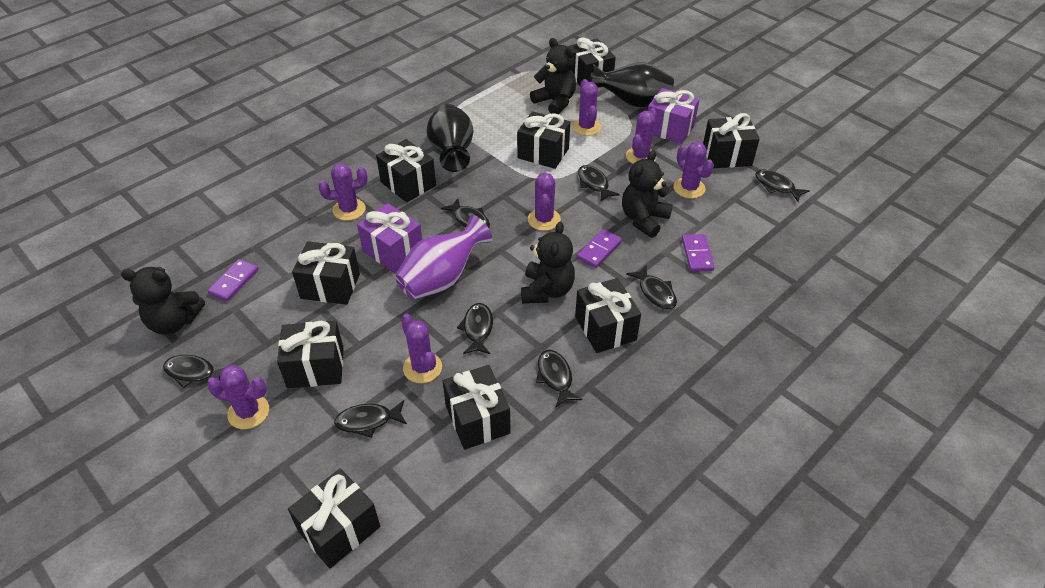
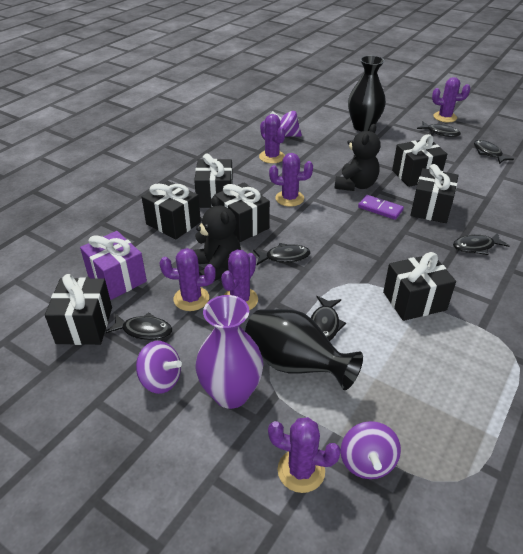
black fish: [163,355,224,388] [334,400,407,438] [441,198,490,228] [457,303,493,354] [536,350,582,407] [578,165,620,202] [626,265,677,309] [755,169,810,202] = 8 -> [105,312,172,340] [253,243,311,265] [311,296,346,341] [417,122,461,137] [453,232,510,255] [474,140,514,164] = 6
black gift: [277,321,344,388] [288,468,380,568] [292,241,360,305] [376,139,436,202] [443,365,511,450] [517,111,570,169] [569,38,616,86] [575,278,641,353] [703,113,760,168] = 9 -> [45,274,112,345] [142,181,201,239] [194,154,233,208] [214,182,270,242] [383,252,456,321] [392,134,447,187] [410,164,459,223] = 7
black teddy bear: [121,267,205,334] [521,221,575,304] [530,38,576,114] [622,150,673,238] = 4 -> [194,196,241,281] [334,124,381,191] = 2
purple cactus: [207,365,269,429] [318,163,368,221] [401,314,442,383] [528,173,561,231] [572,79,601,136] [626,108,657,164] [673,142,714,198] = 7 -> [160,248,216,311] [221,250,258,310] [259,114,285,164] [268,417,341,493] [269,153,313,207] [432,77,470,122] = 6
purple domino: [207,259,259,301] [577,229,622,268] [682,234,714,272] = 3 -> [358,195,404,220] = 1
purple gift: [357,203,422,273] [648,88,700,144] = 2 -> [80,231,147,300] = 1
purple spinning top: none = 0 -> [136,341,182,394] [271,111,302,137] [341,421,401,479] = 3

